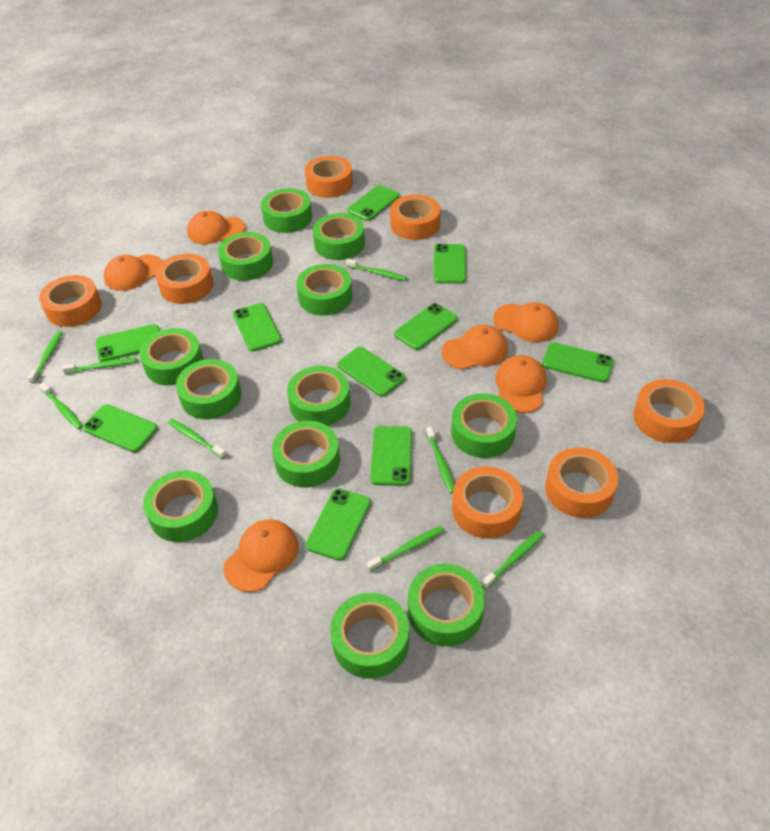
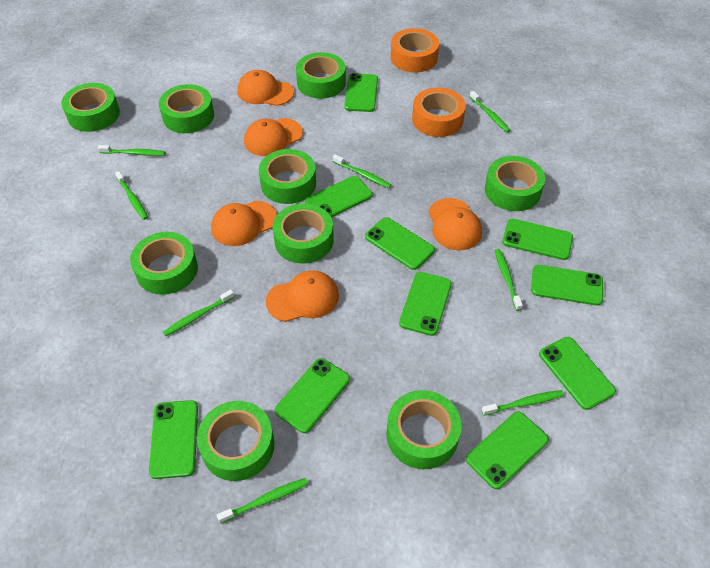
green tape: [139,328,203,385] [143,470,218,542] [176,359,241,420] [218,232,273,281] [261,188,312,233] [272,421,340,488] [287,366,350,426] [296,264,352,316] [313,213,365,260] [330,593,409,679] [408,564,485,646] [451,393,517,458] = 12 -> [61,83,120,132] [130,232,198,295] [159,84,214,133] [197,401,275,481] [259,149,316,204] [272,203,334,263] [296,52,346,99] [386,390,462,469] [485,156,545,211] = 9
orange cap: [104,254,163,291] [187,211,245,244] [223,519,299,592] [442,325,508,370] [493,302,559,342] [495,355,547,413] = 6 -> [211,201,277,246] [238,70,294,106] [244,118,303,156] [266,270,339,322] [428,198,482,250] = 5
orange tape: [39,275,102,327] [155,254,213,304] [305,156,353,198] [390,194,440,240] [452,466,523,539] [545,447,619,518] [633,379,705,443] = 7 -> [391,28,439,73] [412,88,466,137] = 2

